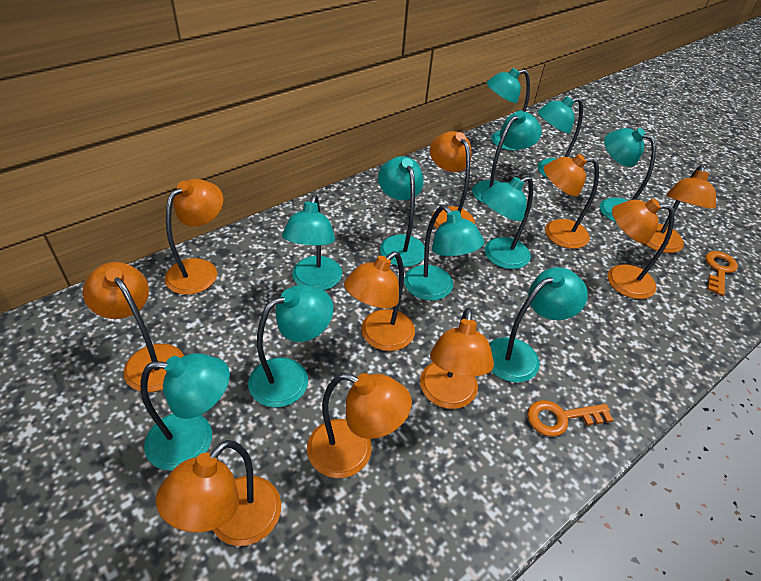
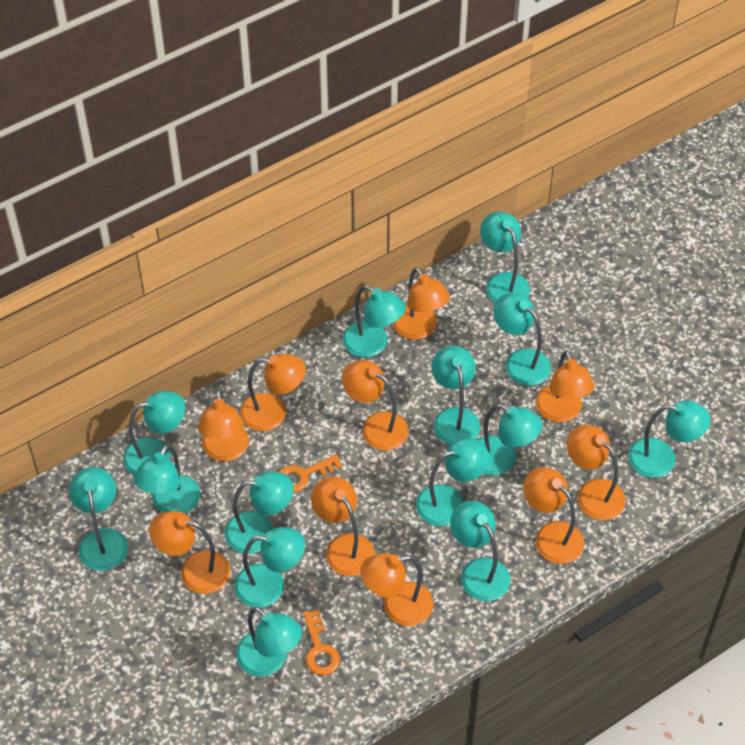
turquoise lamp: [141,353,230,471] [248,285,333,408] [282,195,342,291] [378,156,425,267] [404,205,484,301] [472,111,542,204] [481,176,533,269] [487,68,530,150] [489,267,588,382] [537,96,583,178] [599,128,656,222] = 11 -> [69,467,128,571] [123,391,185,475] [133,444,200,514] [225,471,293,554] [234,527,305,608] [236,607,302,677] [343,285,406,357] [416,438,489,526] [431,345,480,445] [450,501,510,601] [478,404,542,476] [480,212,530,303] [493,293,551,386] [628,400,710,478] = 14

